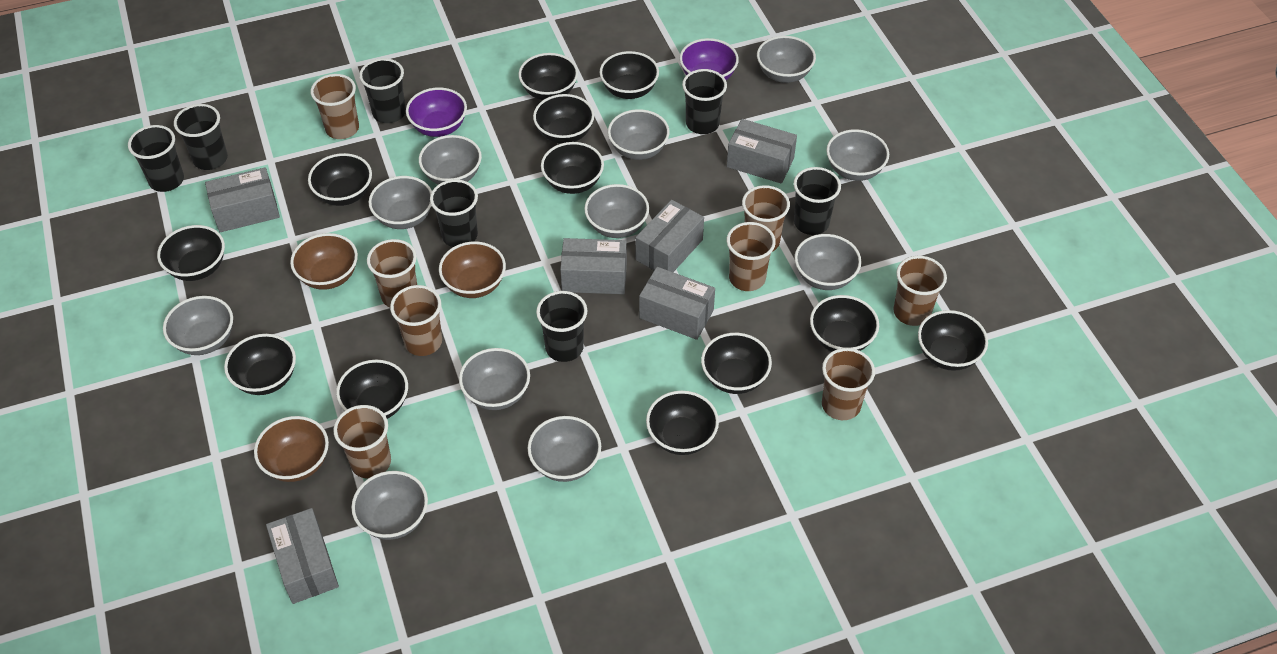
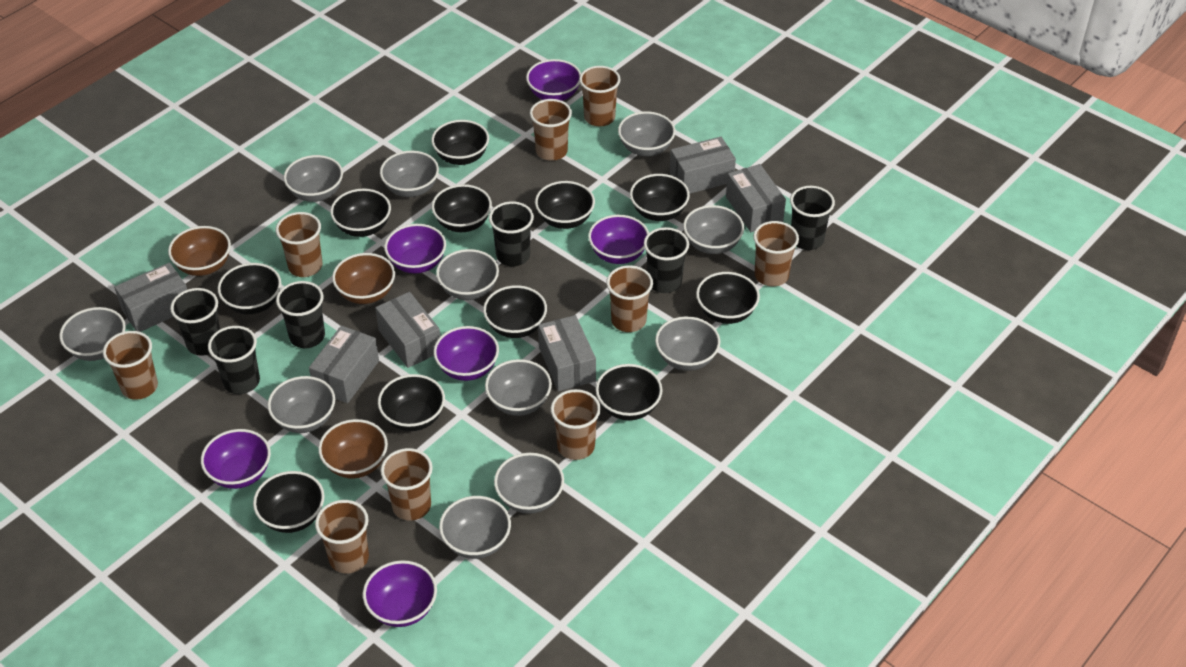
black bowl: [157,225,225,281] [224,334,296,395] [308,153,372,206] [336,360,408,419] [518,53,578,100] [533,94,594,144] [541,142,604,194] [600,51,659,99] [646,390,719,455] [701,333,772,394] [810,295,879,352] [918,310,988,371] = 12 -> [218,263,281,314] [253,471,325,533] [330,189,391,237] [378,374,445,431] [431,120,489,165] [432,184,492,232] [483,285,547,338] [535,181,595,229] [596,364,663,420] [630,174,690,221] [696,272,760,324] = 11
black cup: [128,125,184,192] [174,104,228,170] [359,58,406,123] [430,180,478,247] [536,291,587,362] [682,69,727,134] [793,167,841,235] = 7 -> [170,288,220,356] [208,326,260,394] [276,281,325,348] [489,201,534,266] [644,227,689,293] [790,186,835,250] = 6
brown cup: [311,74,359,139] [333,405,391,479] [367,239,417,307] [390,285,442,356] [727,222,776,291] [742,185,790,252] [822,348,875,420] [893,256,947,326] = 8 -> [103,331,158,400] [276,212,323,277] [315,500,369,573] [381,448,433,521] [530,99,572,161] [551,389,601,460] [579,66,620,126] [606,265,653,332] [753,221,799,287] = 9
purple bowl: [406,87,467,137] [679,38,739,80] = 2 -> [201,429,271,489] [363,560,437,627] [384,224,446,273] [434,326,499,381] [526,59,581,101] [588,215,649,264] = 6

